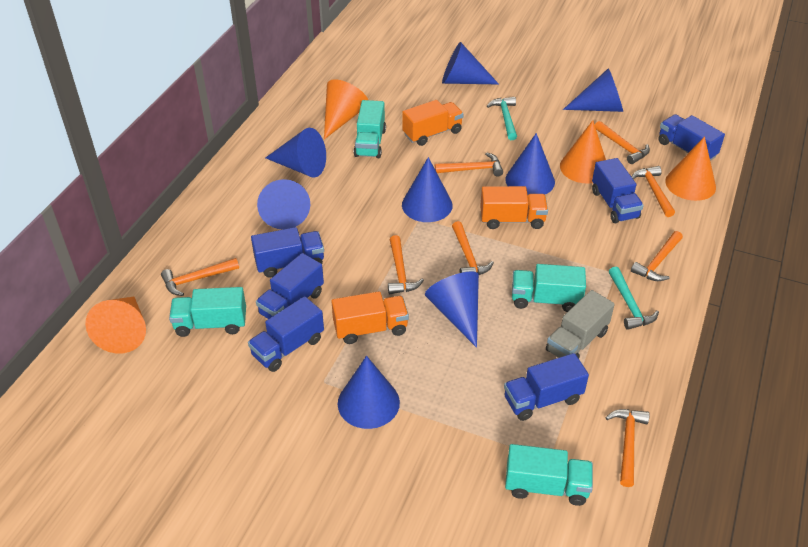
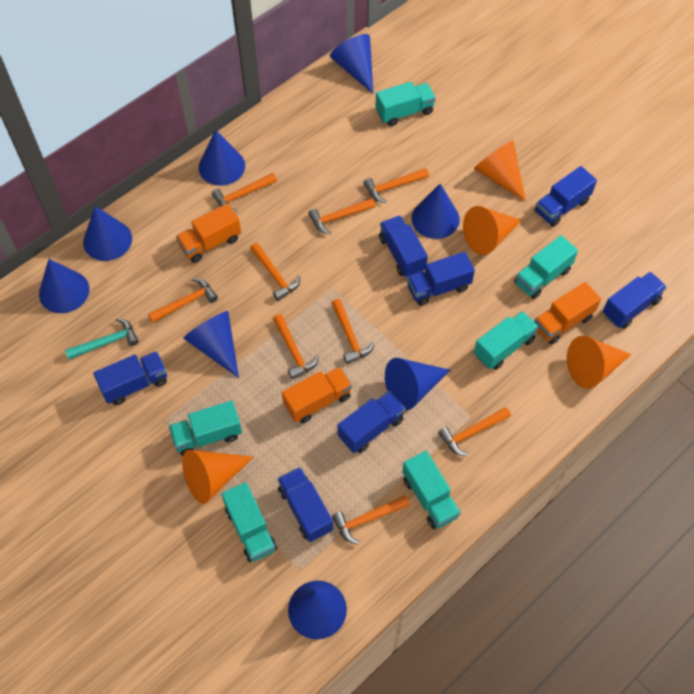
blue truck: [248,296,324,372] [251,227,324,278] [256,253,324,319] [504,353,589,421] [592,158,644,223] [659,114,725,161] = 6 -> [93,351,167,405] [277,467,333,542] [338,391,405,453] [379,215,428,277] [407,252,475,306] [535,166,597,227] [603,272,667,329] = 7
grey truck: [546,290,615,358] = 1 -> none = 0
orange hammer: [161,258,239,296] [388,235,424,294] [435,152,503,177] [452,221,494,275] [595,121,650,164] [605,409,650,487] [631,231,683,281] [632,166,675,217] = 8 -> [148,278,218,323] [212,173,277,212] [250,243,300,301] [273,314,319,379] [308,198,375,234] [331,299,375,364] [332,495,410,545] [363,168,429,203] [438,407,511,456] = 9
turquoise hammer: [487,97,517,140] [609,267,659,330] = 2 -> [65,318,139,359] = 1
turquoise truck: [169,287,246,337] [354,100,386,158] [505,444,593,506] [512,264,586,312] = 4 -> [169,401,242,456] [221,482,277,562] [375,82,436,126] [402,451,461,529] [474,311,539,370] [514,235,578,299] = 6

